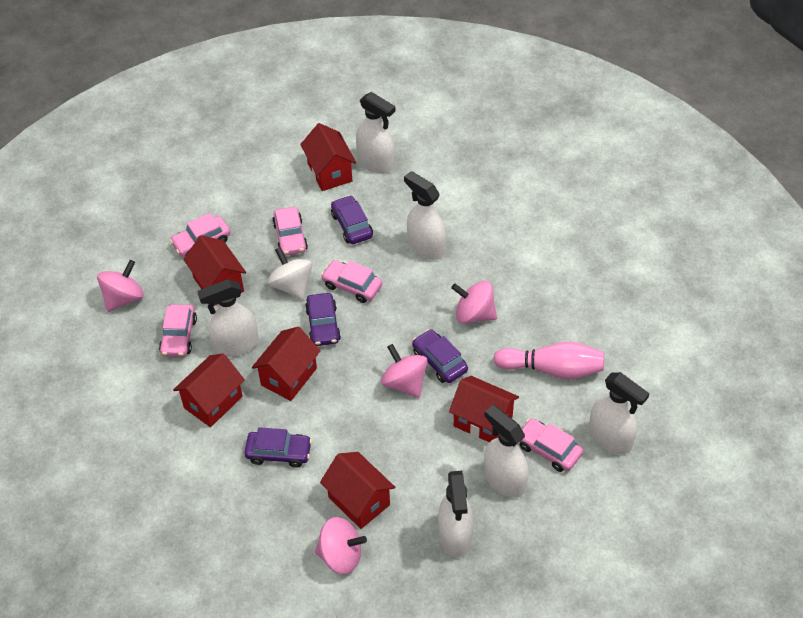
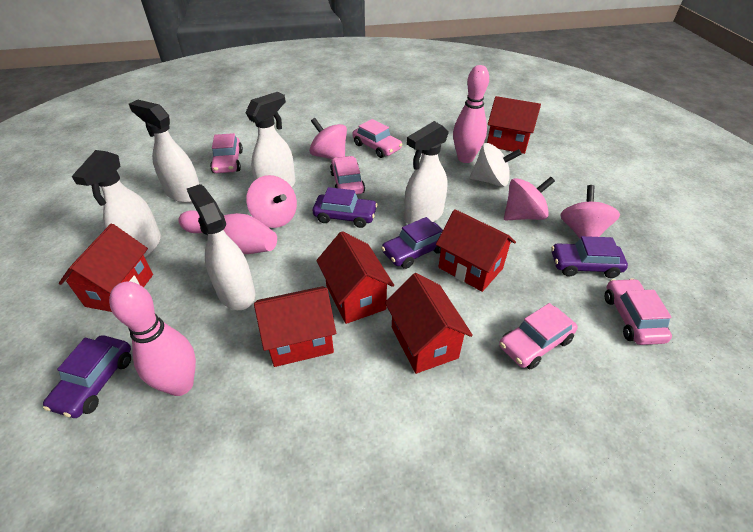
pink bowling pin: [493,342,604,379] = 1 -> [109,281,196,396] [178,210,277,254] [453,65,489,163] = 3
white spray bottle: [197,279,259,357] [356,92,395,173] [404,171,446,260] [438,471,474,558] [484,405,528,498] [589,372,650,454] = 6 -> [72,150,161,258] [129,100,199,203] [187,184,255,310] [245,92,295,187] [404,121,449,224] = 5

